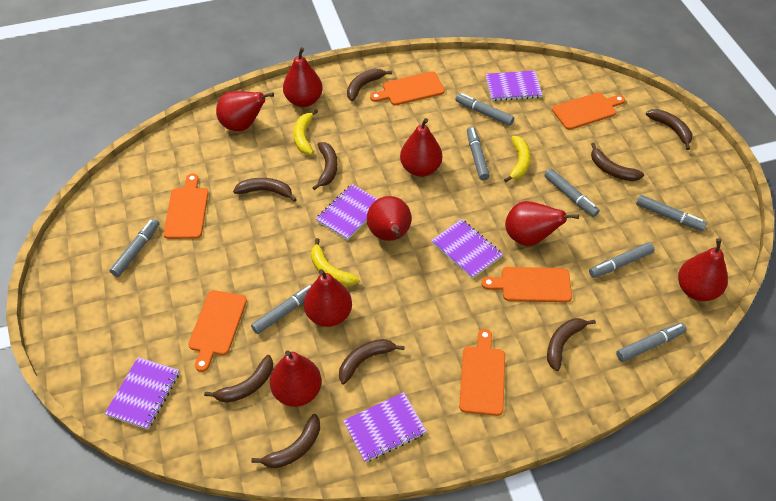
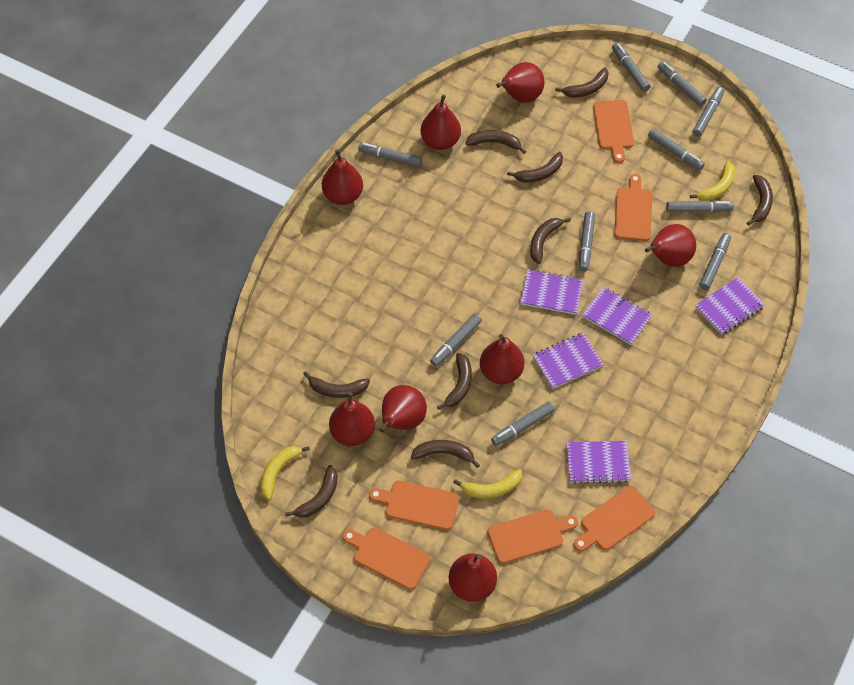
grey marker: [109,219,159,277] [251,284,312,334] [455,93,514,126] [467,127,490,180] [544,169,600,217] [589,242,655,278] [616,323,687,362] [636,195,707,231] = 8 -> [358,143,422,167] [430,314,482,367] [491,402,555,446] [579,211,595,271] [612,43,651,92] [648,128,705,170] [658,61,707,106] [666,201,734,212] [692,87,724,137] [699,233,731,290] = 10

